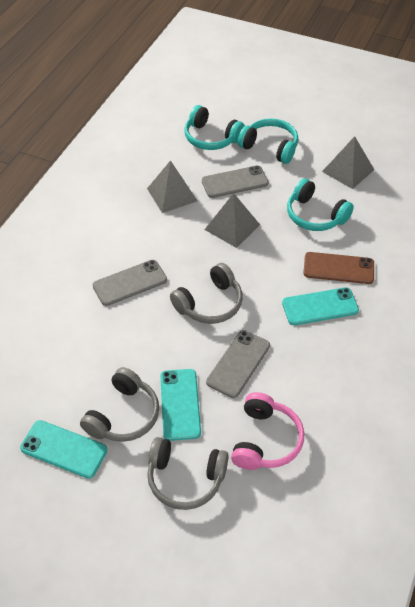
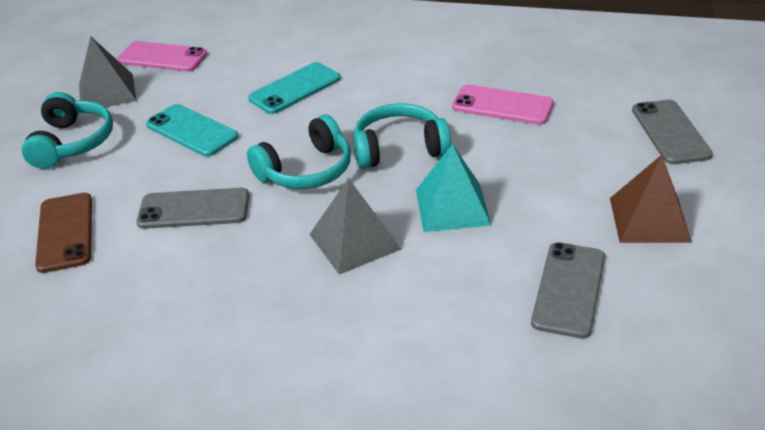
brown pyramid: none = 0 -> [610,155,692,243] = 1
grey headphones: [80,367,159,442] [147,437,229,510] [170,263,243,324] = 3 -> none = 0
grey pyramid: [147,160,197,213] [205,193,260,248] [322,136,374,189] = 3 -> [79,36,137,107] [309,178,401,275] = 2
pink headphones: [231,392,304,470] = 1 -> none = 0
pink phone: none = 0 -> [117,41,207,72] [452,85,554,125] = 2
turquoise phone: [20,420,107,479] [160,369,201,441] [282,287,359,325] = 3 -> [146,104,239,157] [248,62,341,114] = 2
turquoise pyramid: none = 0 -> [416,144,491,232] = 1

